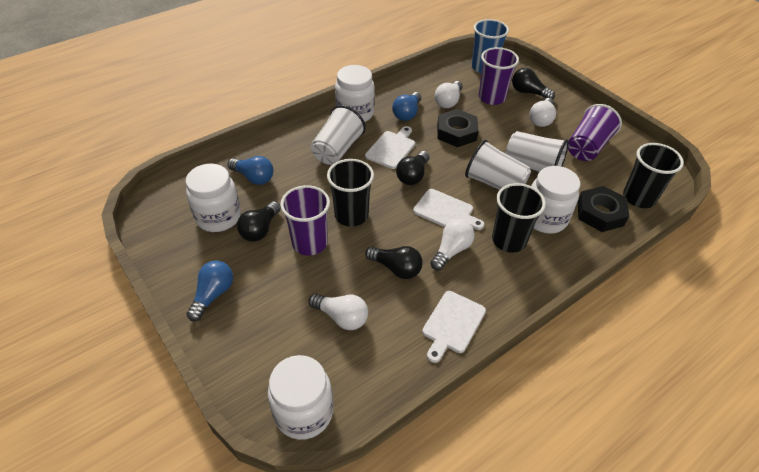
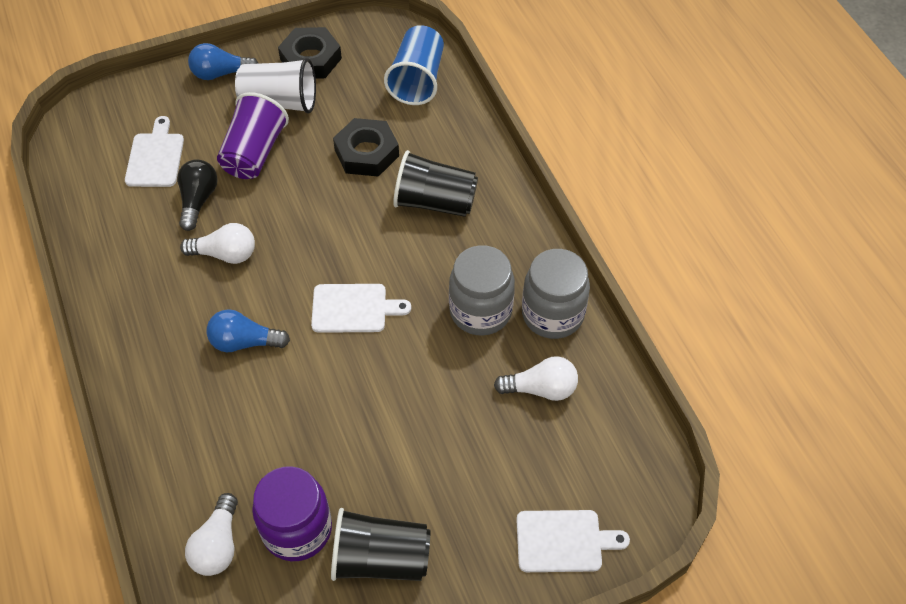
black cup: [327,159,374,227] [492,183,546,253] [623,143,684,208] = 3 -> [331,508,431,581] [393,150,478,217] = 2
black light bulb: [237,201,281,242] [365,246,423,279] [396,151,429,185] [512,68,555,99] = 4 -> [177,159,218,231] = 1
blue light bulb: [187,261,233,321] [227,156,273,185] [392,92,421,121] = 3 -> [188,43,259,80] [207,309,290,352] = 2
grey jar: none = 0 -> [449,245,515,336] [522,249,590,339] = 2
purple cup: [280,185,330,256] [479,47,519,105] [568,104,622,161] = 3 -> [217,92,289,179] = 1
purple jar: none = 0 -> [252,466,332,561] = 1
white cup: [311,105,366,165] [465,140,531,190] [505,131,569,172] = 3 -> [235,58,316,114] = 1
white jar: [185,163,241,232] [268,355,333,440] [335,65,375,122] [531,166,580,234] = 4 -> none = 0
white light bulb: [309,294,368,330] [430,219,475,270] [435,81,463,108] [529,98,556,127] = 4 -> [180,223,255,264] [185,493,238,576] [494,356,578,401] = 3

